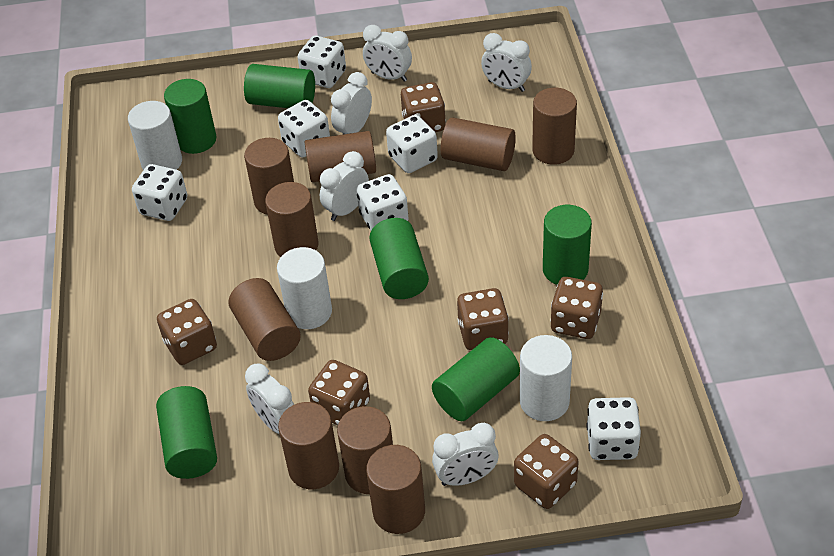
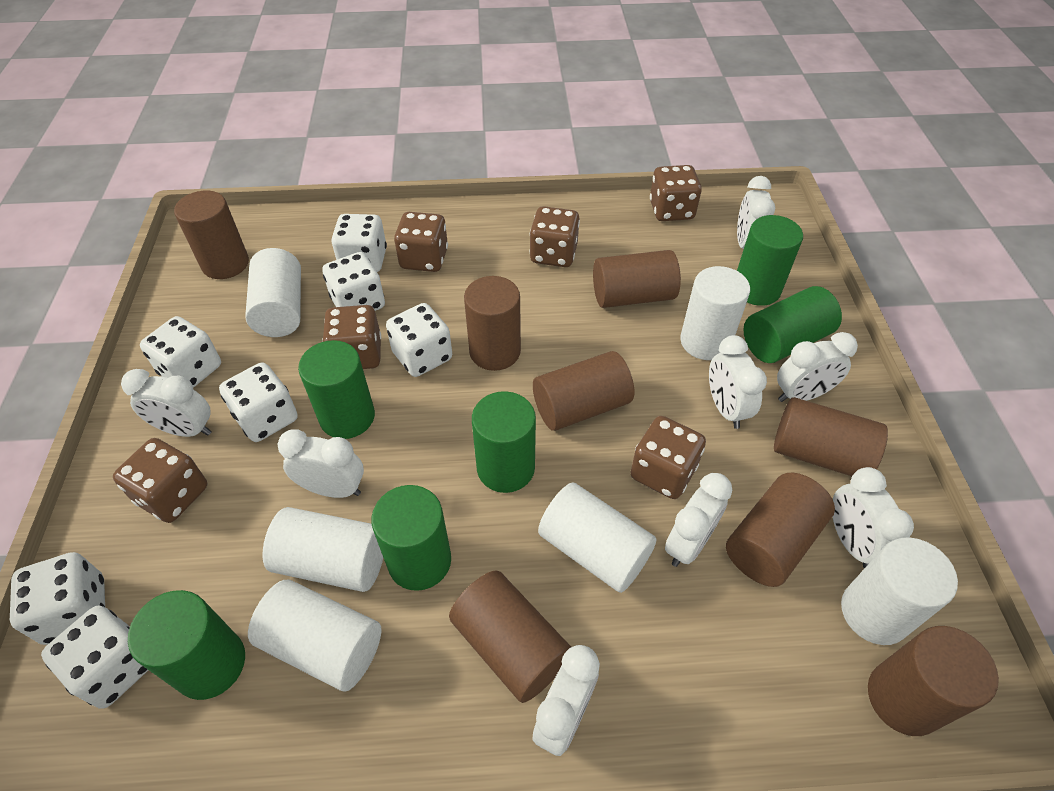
brown cylinder: [229,278,301,361] [244,138,294,215] [265,182,318,257] [278,402,339,489] [305,131,376,182] [337,406,393,494] [366,445,425,534] [440,117,516,171] [532,88,577,165] = 9 -> [174,191,249,279] [449,570,571,703] [464,276,521,371] [533,351,634,431] [593,250,681,308] [726,473,835,587] [774,397,888,476] [868,626,999,736] = 8
white clock: [245,364,294,434] [320,151,369,221] [331,72,372,134] [363,25,412,82] [432,423,499,486] [481,33,532,92] = 6 -> [121,369,212,437] [278,429,364,498] [533,645,600,756] [665,473,732,567] [709,335,767,429] [737,176,775,249] [777,332,858,402] [833,467,914,568] = 8
white cylinder: [128,101,182,170] [277,247,332,329] [520,335,572,421] = 3 -> [245,248,301,337] [248,580,382,691] [262,507,383,592] [538,483,657,593] [680,266,750,360] [841,538,958,645] = 6
white dice: [132,164,187,221] [278,100,330,158] [298,36,346,88] [356,174,409,231] [386,115,438,173] [586,397,641,460] = 6 -> [10,552,105,645] [41,606,148,709] [140,316,221,388] [219,363,298,442] [322,252,385,311] [332,214,387,272] [386,303,452,377] = 7

